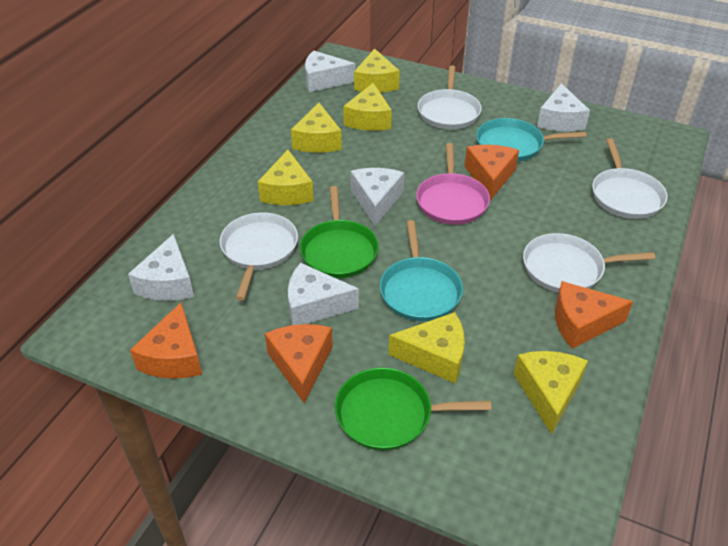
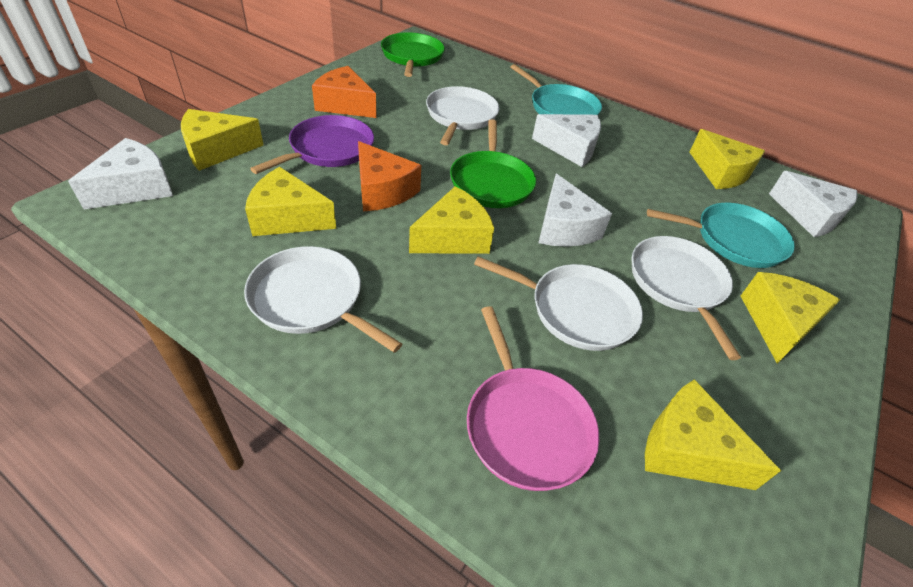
orange cheese: [130,303,202,379] [265,324,333,404] [464,144,519,200] [555,281,633,349] = 4 -> [312,66,377,118] [358,141,421,212] = 2
purple pan: none = 0 -> [250,115,374,174] = 1
white cheese: [128,234,194,301] [288,263,359,325] [305,50,355,92] [350,168,404,226] [537,83,590,132] = 5 -> [68,138,173,209] [532,114,601,167] [538,174,612,247] [769,171,857,237] = 4

